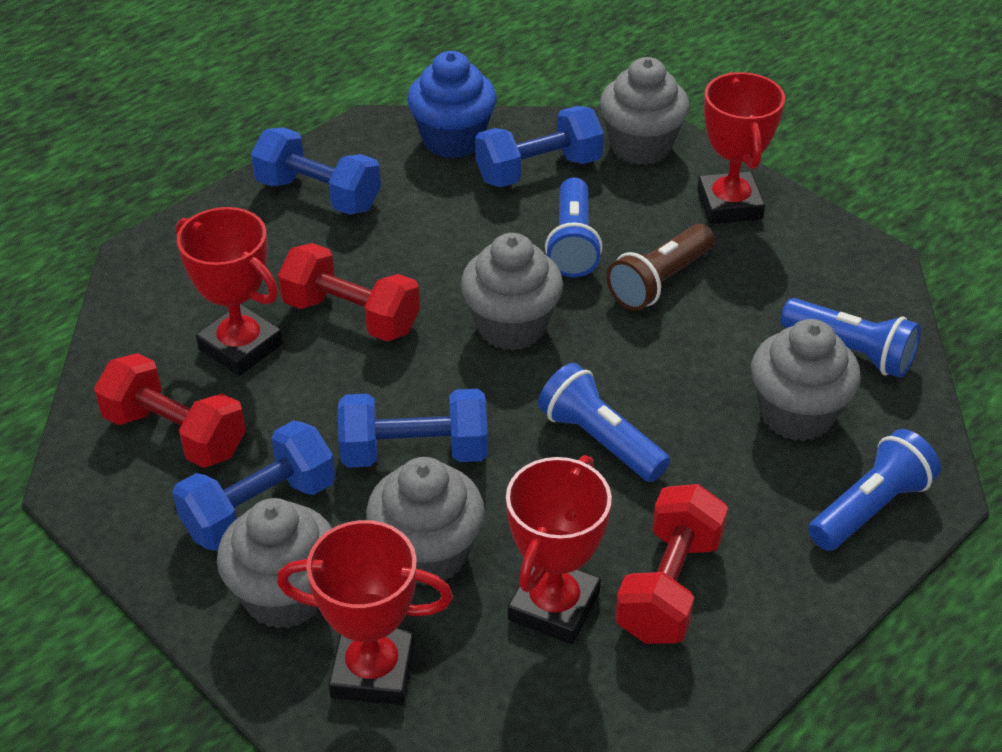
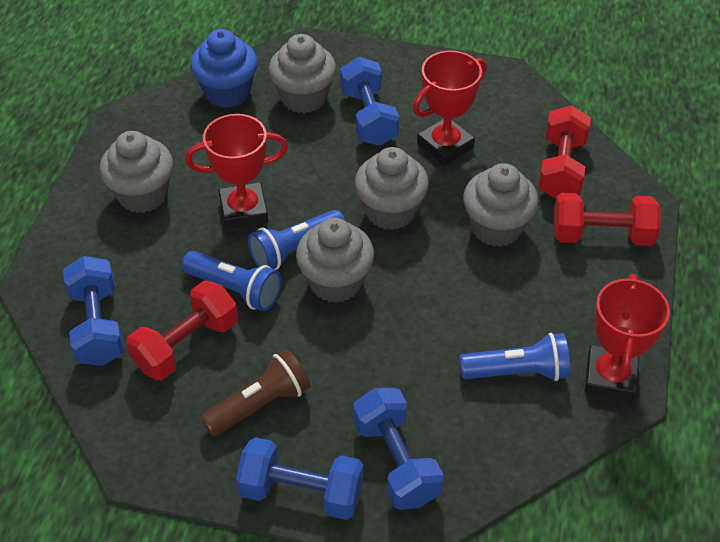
blue flashlight: [538,363,670,482] [545,177,603,277] [780,298,921,378] [808,429,941,551] = 4 -> [182,251,282,311] [248,210,345,270] [460,333,570,381] = 3
red trophy: [176,207,283,376] [277,520,453,705] [506,455,612,644] [697,72,785,224] = 4 -> [185,114,288,229] [413,50,487,166] [585,274,670,401] = 3

